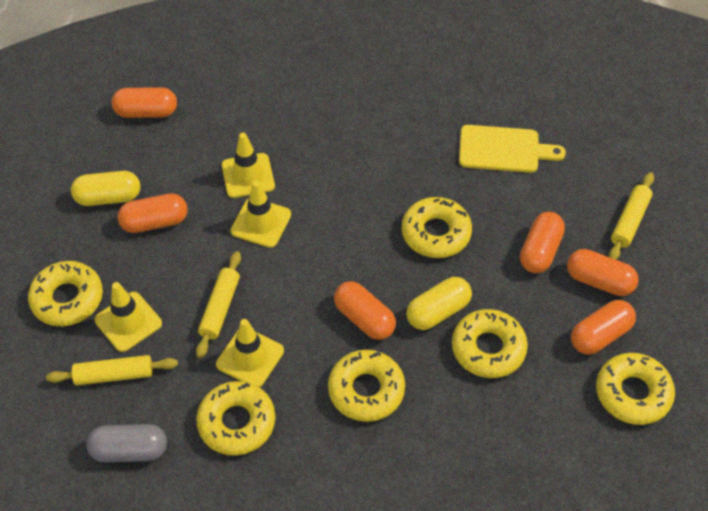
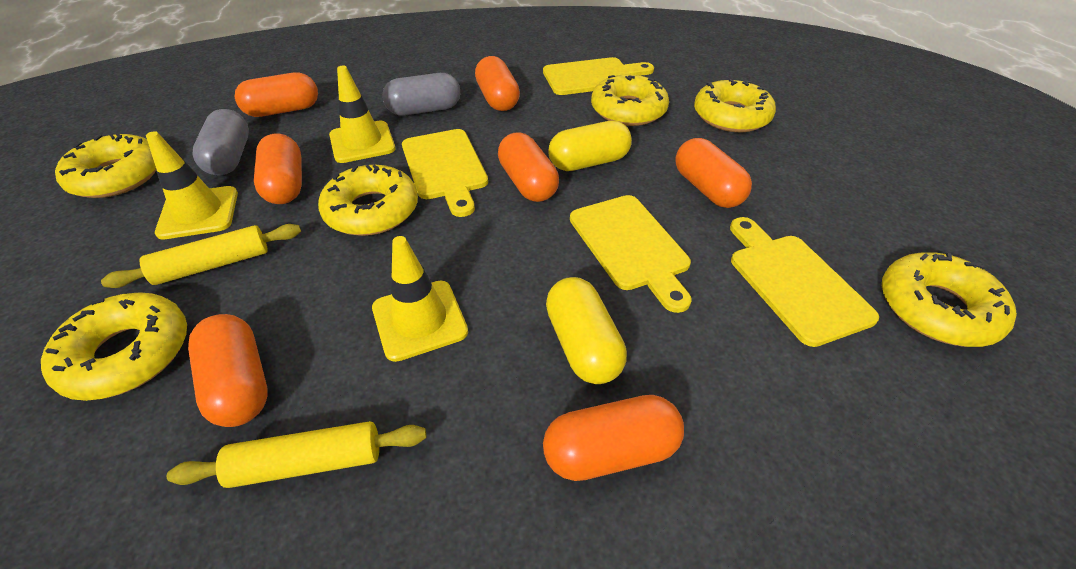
grey capsule: [86,424,167,462] = 1 -> [192,109,249,175] [382,73,460,116] = 2
orange capsule: [112,87,177,118] [117,194,187,233] [334,281,396,340] [520,212,565,273] [567,249,639,296] [571,300,636,355] = 6 -> [188,314,268,427] [235,72,318,117] [254,133,302,204] [475,56,520,111] [498,132,559,202] [543,395,684,481] [675,138,752,208] = 7
yellow cutting board: [459,125,566,173] = 1 -> [402,129,488,217] [543,57,654,95] [570,195,691,313] [730,217,879,347] = 4
yellow rolling pin: [46,355,178,385] [196,251,241,358] [609,172,654,260] = 3 -> [101,224,301,288] [167,421,426,488] = 2
yellow traffic cone: [94,282,162,352] [216,319,284,387] [222,133,275,198] [231,180,291,248] = 4 -> [146,131,238,239] [329,66,395,163] [372,236,468,362] = 3

